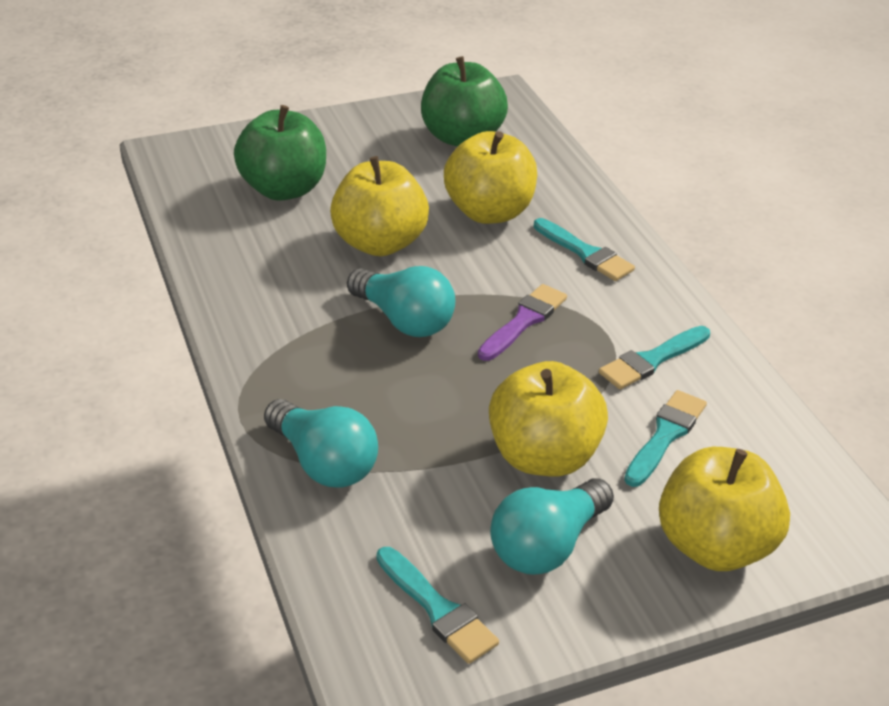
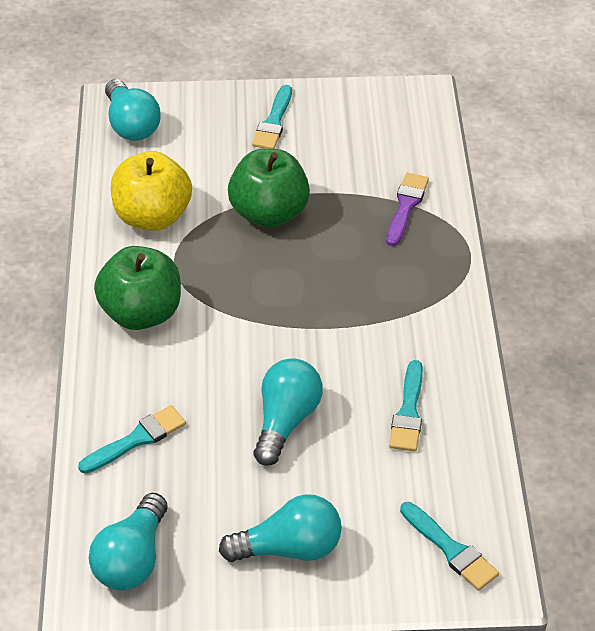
turquoise light bulb: [264,399,378,488] [347,266,455,337] [490,478,614,575] = 3 -> [89,493,168,590] [105,79,161,141] [219,494,342,562] [254,358,323,466] = 4
yellow apple: [330,156,429,256] [444,131,537,224] [489,361,608,476] [659,447,790,571] = 4 -> [111,151,192,230] = 1

